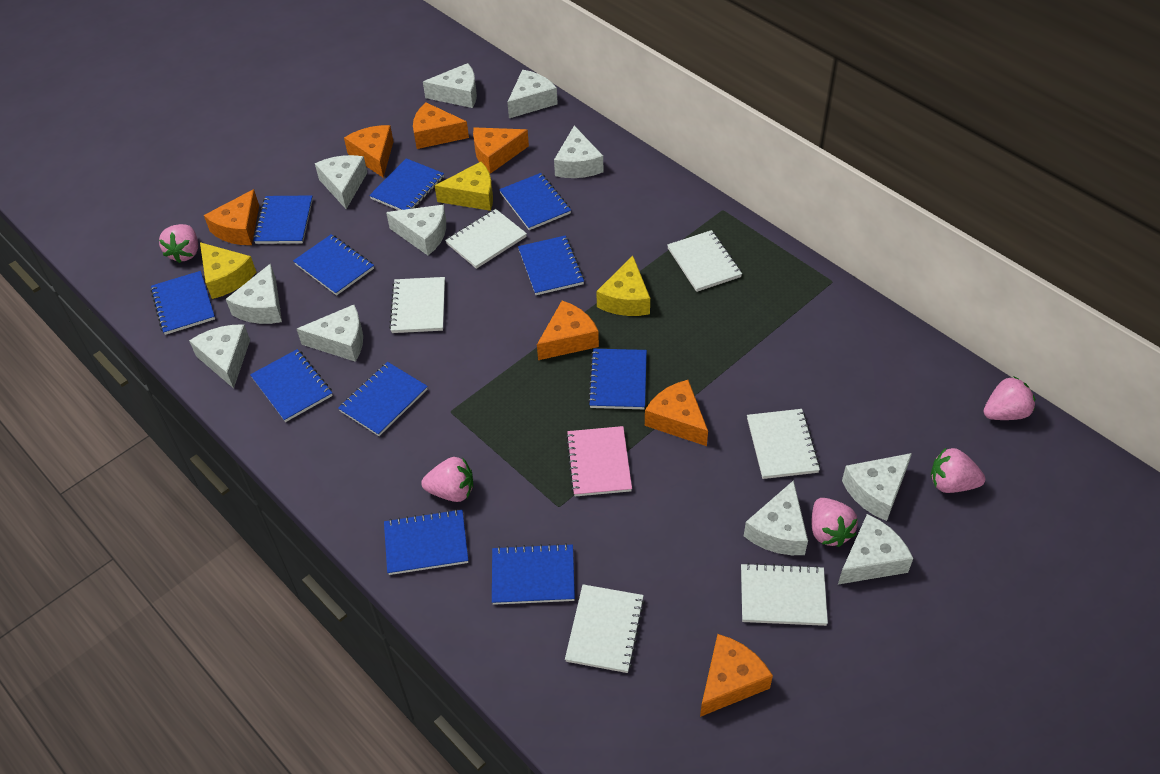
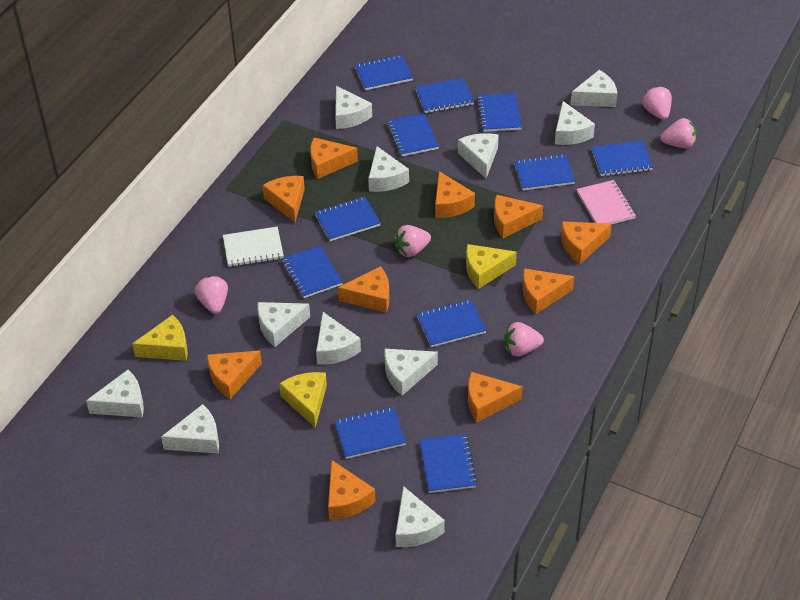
orange cheese: [204,189,259,245] [344,125,394,178] [413,102,469,149] [473,127,529,174] [537,301,599,360] [645,380,708,446] [700,634,773,717] = 7 -> [207,351,262,399] [262,176,305,222] [310,137,358,179] [328,460,376,520] [338,266,390,313] [435,171,475,218] [468,372,523,422] [494,195,543,238] [522,268,574,314] [561,221,612,264] = 10
white notebook: [389,277,445,333] [445,209,527,269] [565,584,645,673] [667,230,742,292] [741,563,828,626] [747,409,820,479] = 6 -> [223,227,284,267] = 1

